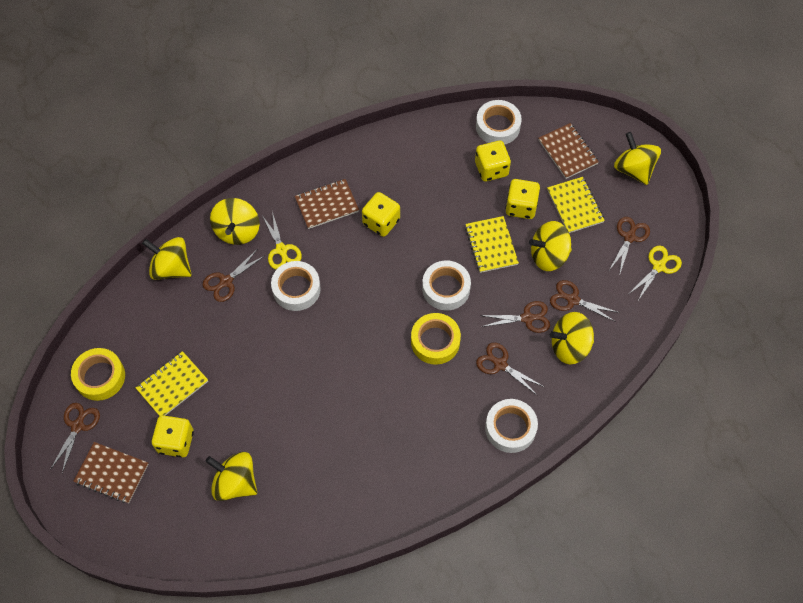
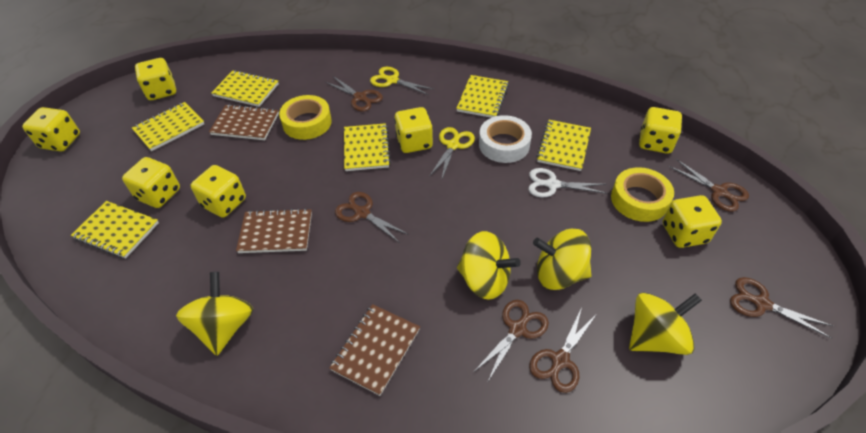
white scissors: none = 0 -> [528,168,608,197] = 1
white tape: [271,261,321,311] [422,261,471,310] [476,100,522,145] [485,399,538,453] = 4 -> [479,115,532,163] = 1
yellow dice: [152,415,194,457] [362,192,400,237] [475,141,511,182] [505,179,540,219] = 4 -> [22,107,80,152] [122,157,180,208] [135,58,176,100] [190,165,246,218] [394,107,433,153] [639,107,682,154] [663,195,722,248] = 7
yellow notebook: [136,351,208,416] [465,216,519,273] [547,177,605,233] = 3 -> [71,201,159,259] [132,102,204,151] [211,70,279,107] [344,123,391,171] [456,75,509,118] [536,120,591,171] = 6
yellow spinning top: [142,237,192,280] [206,452,257,501] [210,198,260,245] [529,221,572,271] [550,312,594,364] [614,132,661,185] = 6 -> [176,272,253,356] [457,231,521,300] [533,229,592,290] [629,292,702,355] = 4

